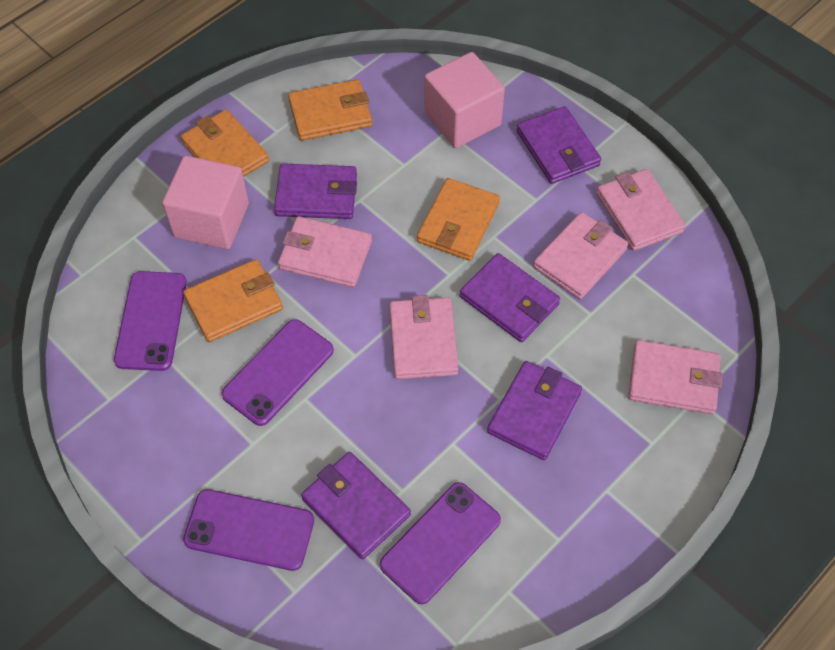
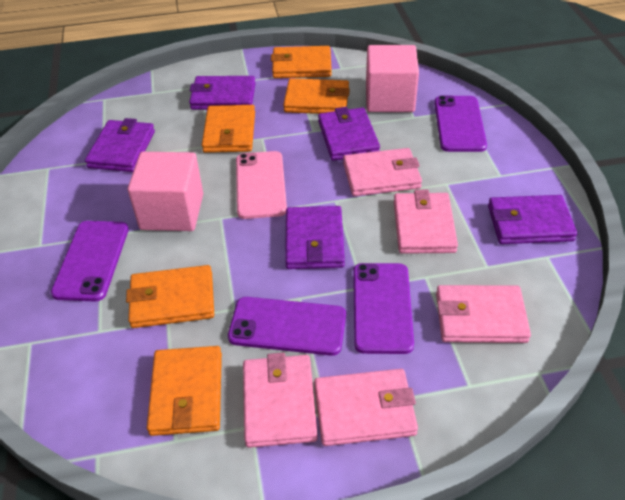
orange wallet: [181,109,269,177] [183,259,283,342] [288,79,372,141] [417,178,500,261] = 4 -> [126,265,214,328] [147,346,222,436] [202,105,255,153] [271,46,332,78] [283,78,350,114] = 5
pink phone: none = 0 -> [236,151,287,219] = 1

